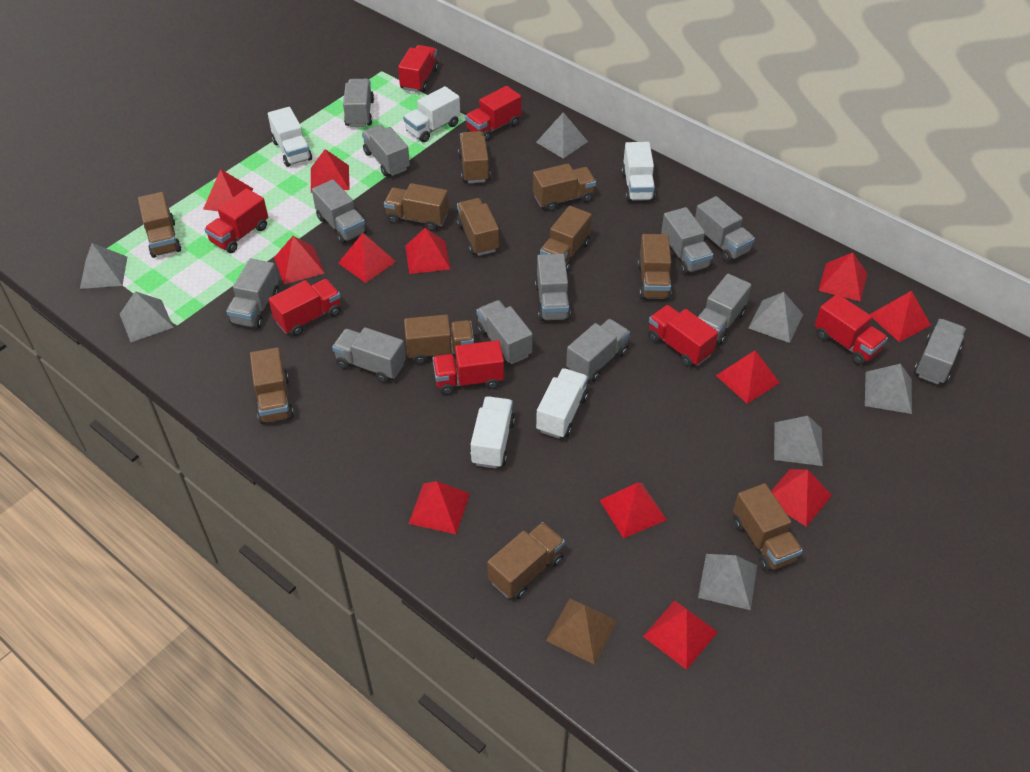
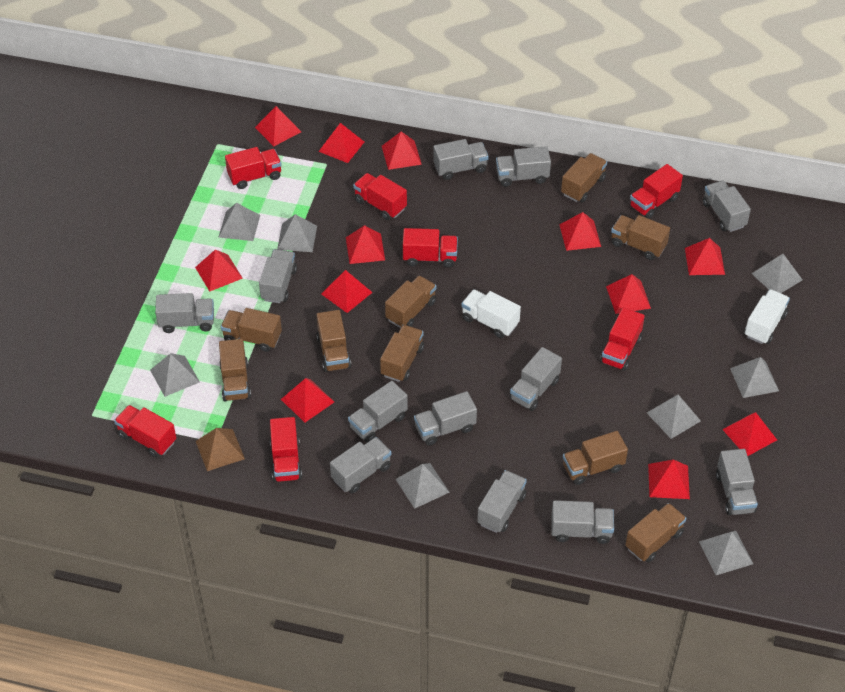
brown truck: [138,192,181,258] [250,347,294,424] [384,183,449,231] [404,314,474,364] [456,198,499,256] [458,131,491,183] [487,522,565,599] [533,163,596,211] [540,206,592,271] [637,234,672,300] [733,483,803,571] = 11 -> [219,339,251,401] [221,308,282,352] [316,310,351,372] [380,325,424,382] [385,275,436,328] [561,153,607,203] [563,431,628,485] [611,215,670,260] [625,503,687,563] = 9
grey pyramid: [80,243,127,289] [120,291,174,342] [536,112,588,159] [698,554,757,610] [748,292,803,343] [774,416,823,466] [865,364,912,414] = 7 -> [150,353,200,397] [219,203,260,241] [277,214,317,252] [396,463,450,509] [647,395,701,439] [699,531,753,575] [730,357,779,398] [751,254,802,293] = 8
white truck: [268,107,312,167] [403,86,460,142] [470,396,515,469] [536,368,588,439] [622,142,656,202] = 5 -> [461,289,521,338] [744,289,790,344] = 2

